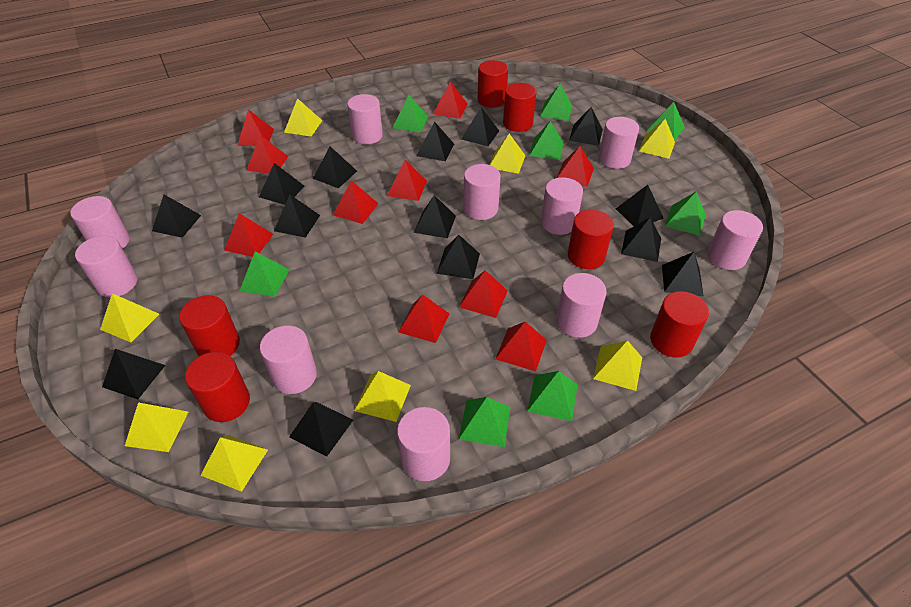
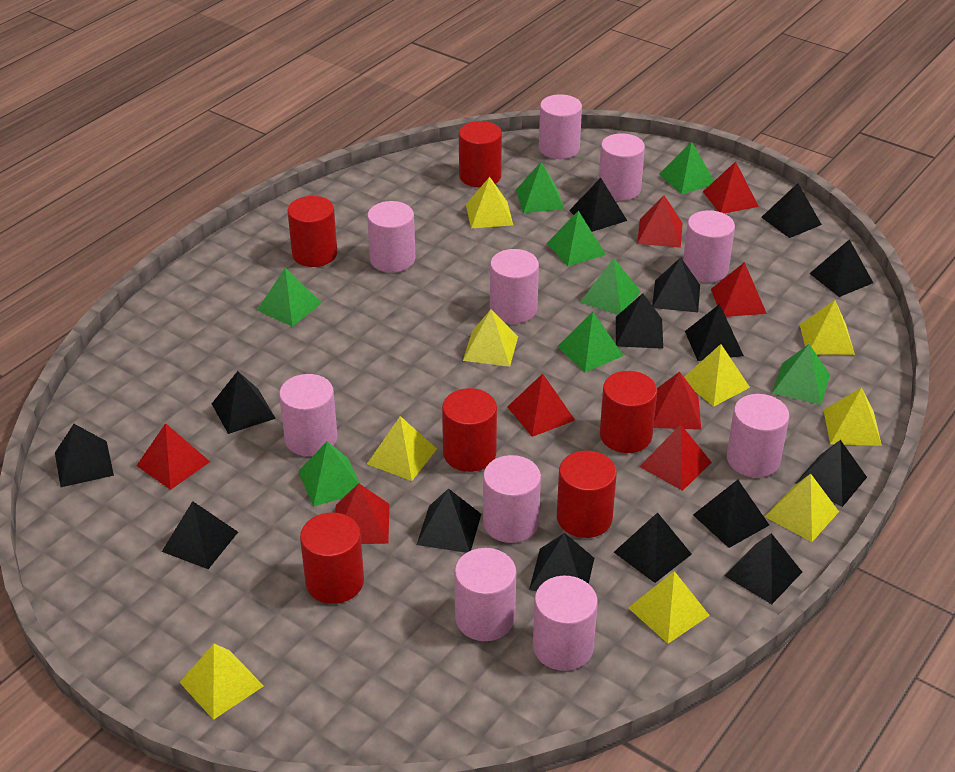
black pyramid: [102,349,165,399] [152,195,201,238] [259,163,304,205] [274,195,320,238] [289,402,353,457] [313,147,357,188] [414,195,456,238] [416,122,454,161] [437,235,480,279] [461,107,499,146] [569,107,603,146] [616,185,663,226] [621,217,661,262] [662,252,704,297] = 14 -> [55,424,114,487] [162,501,238,569] [212,371,276,434] [417,488,481,553] [529,533,594,591] [569,178,627,232] [614,512,692,583] [616,293,663,349] [652,257,700,313] [685,304,744,361] [693,480,769,548] [724,533,802,604] [761,183,822,238] [795,440,867,507] [809,239,873,297] = 15
red pyramid: [225,213,273,257] [238,109,274,146] [247,135,288,174] [333,180,379,224] [387,160,427,201] [398,294,450,343] [433,81,467,119] [459,270,508,318] [495,322,547,371] [557,146,594,187] = 10 -> [136,423,210,490] [335,483,389,544] [507,373,575,437] [637,195,683,248] [639,424,712,491] [653,372,701,430] [703,161,759,213] [711,262,767,317] = 8
yellow pyramid: [100,293,159,342] [125,403,188,452] [200,435,268,492] [284,98,323,136] [354,371,411,422] [490,134,526,174] [593,340,642,391] [639,119,675,159] = 8 -> [180,644,264,720] [367,416,437,481] [463,309,518,367] [466,177,513,228] [628,571,710,644] [684,344,750,407] [765,474,839,542] [800,300,855,355] [824,387,882,446] = 9

